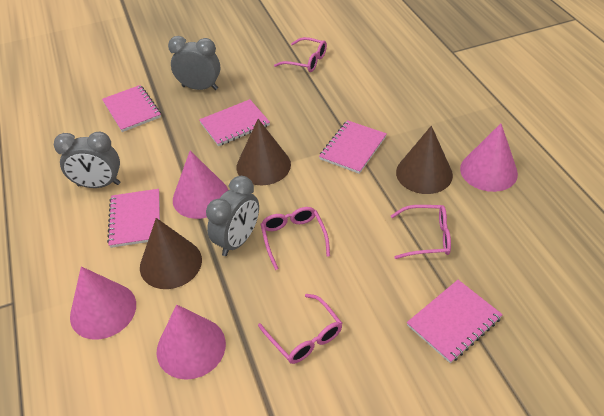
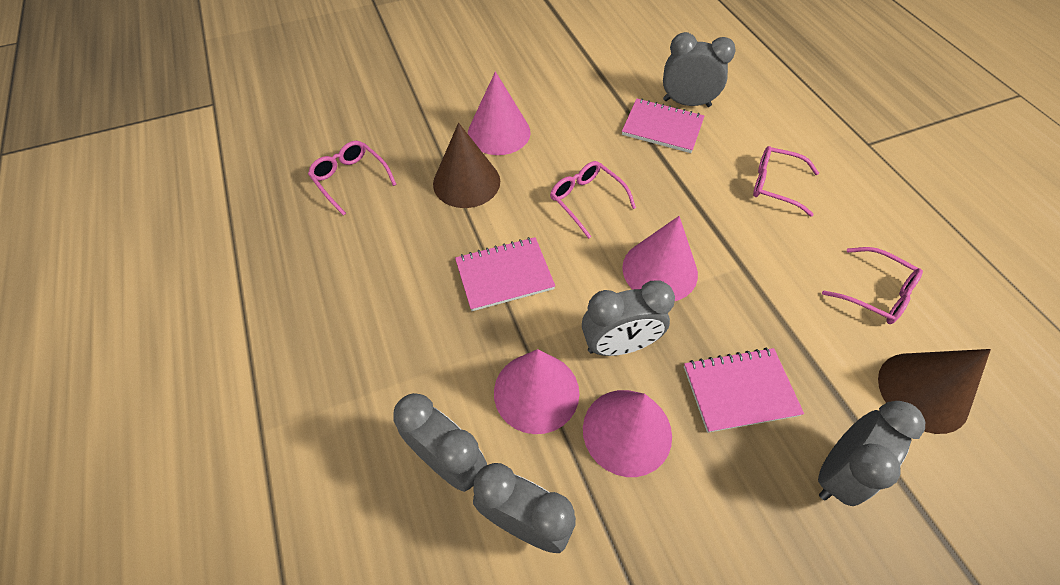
brown cone: [140,218,202,289] [237,119,291,185] [396,126,453,194] = 3 -> [433,123,500,208] [878,349,991,434] = 2
grey clock: [54,132,120,188] [168,36,220,90] [206,176,259,256] = 3 -> [393,393,487,492] [473,463,576,553] [582,280,675,356] [663,32,736,107] [818,401,925,506] = 5
pink notebook: [102,85,161,132] [107,189,160,248] [199,99,270,146] [319,120,387,174] [407,280,503,363] = 5 -> [455,237,555,311] [622,98,704,153] [684,348,804,433] = 3

